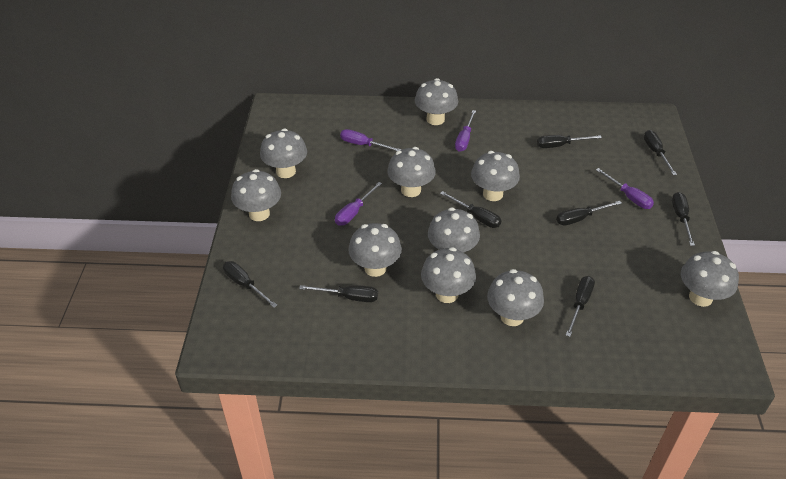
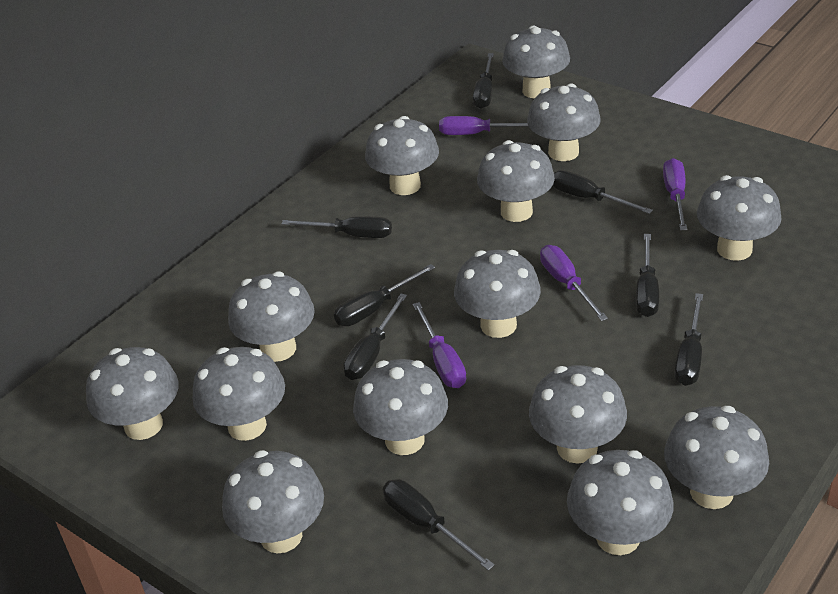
grey mushroom: [231,169,281,221] [260,128,307,178] [348,223,402,277] [387,147,436,197] [415,78,458,125] [421,247,476,303] [428,207,480,252] [471,151,520,201] [487,269,544,326] [681,251,739,307] = 10 -> [86,347,179,440] [192,347,285,441] [222,450,324,554] [228,272,315,362] [353,359,448,455] [365,116,439,195] [454,250,541,338] [477,140,555,222] [502,26,570,98] [527,84,601,161] [529,365,627,464] [567,450,673,555] [664,406,769,509] [697,175,782,261] = 14

